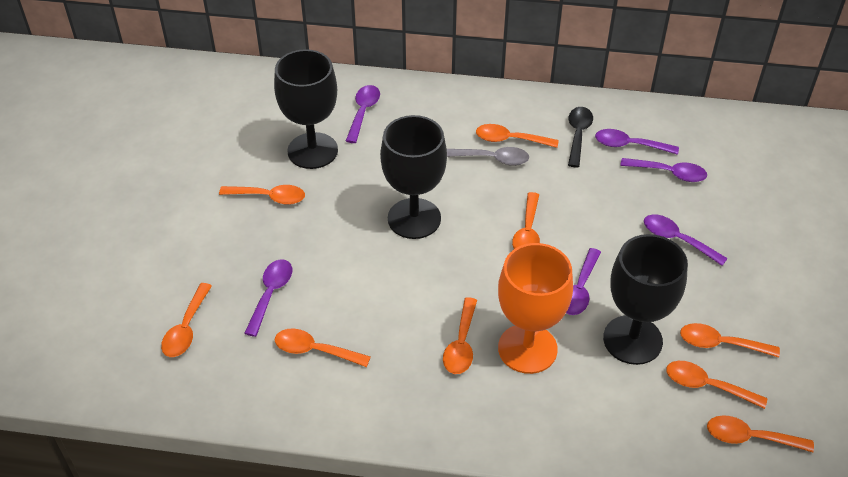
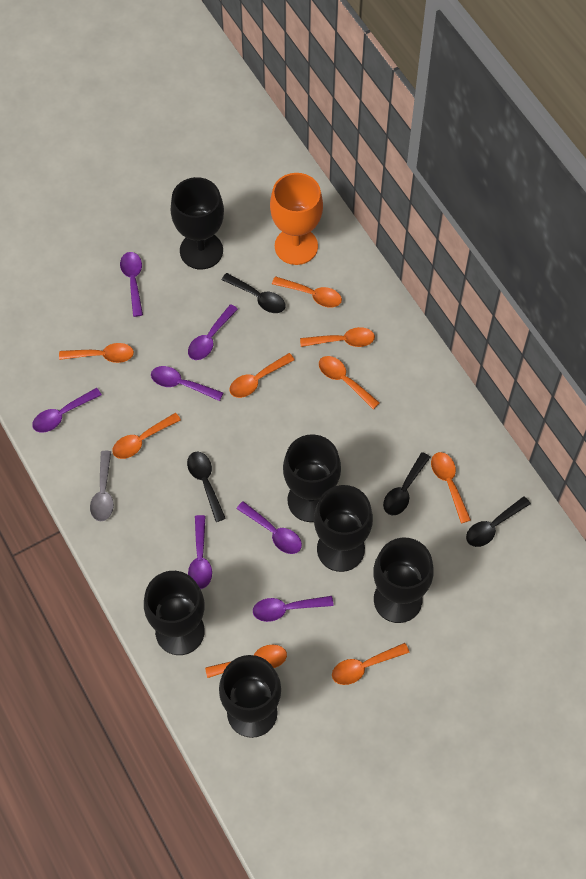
black goblet: [274,49,338,169] [380,115,447,239] [603,234,688,365] = 3 -> [144,571,205,655] [171,177,224,269] [219,655,281,738] [283,434,341,522] [314,485,373,572] [373,538,434,623] = 6
black spoon: [568,107,593,167] = 1 -> [187,451,226,522] [221,273,285,313] [383,452,430,515] [466,496,531,547] = 4
purple spoon: [244,259,292,337] [346,85,380,143] [566,248,601,315] [595,129,679,155] [620,158,707,182] [644,214,728,266] = 6 -> [32,388,102,433] [120,252,143,317] [151,366,223,401] [188,304,238,360] [188,515,212,589] [236,501,302,554] [253,596,334,622] = 7

